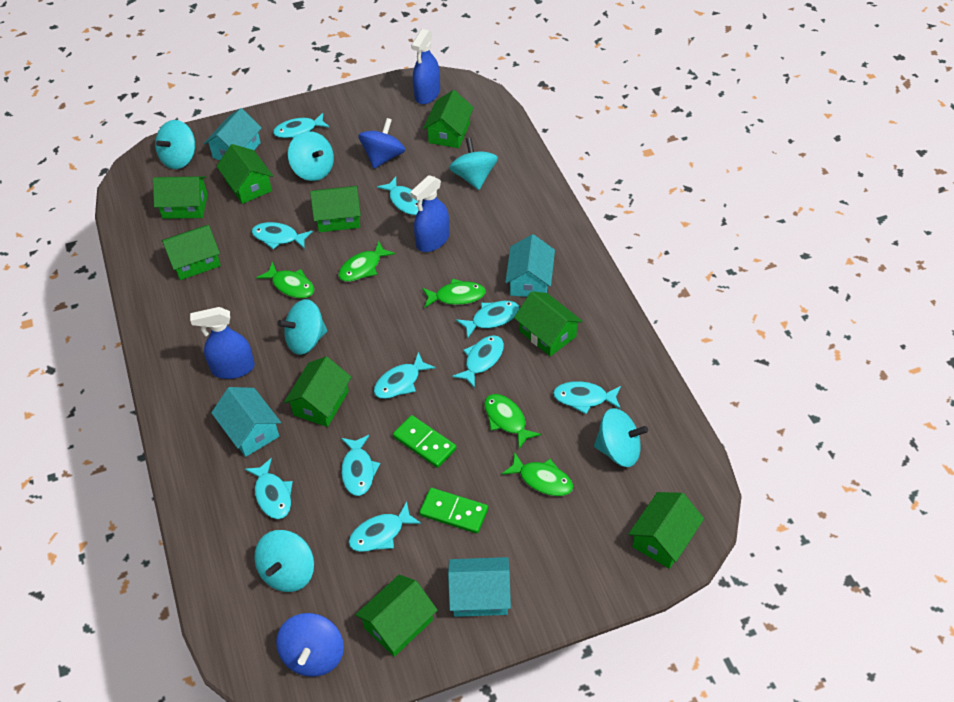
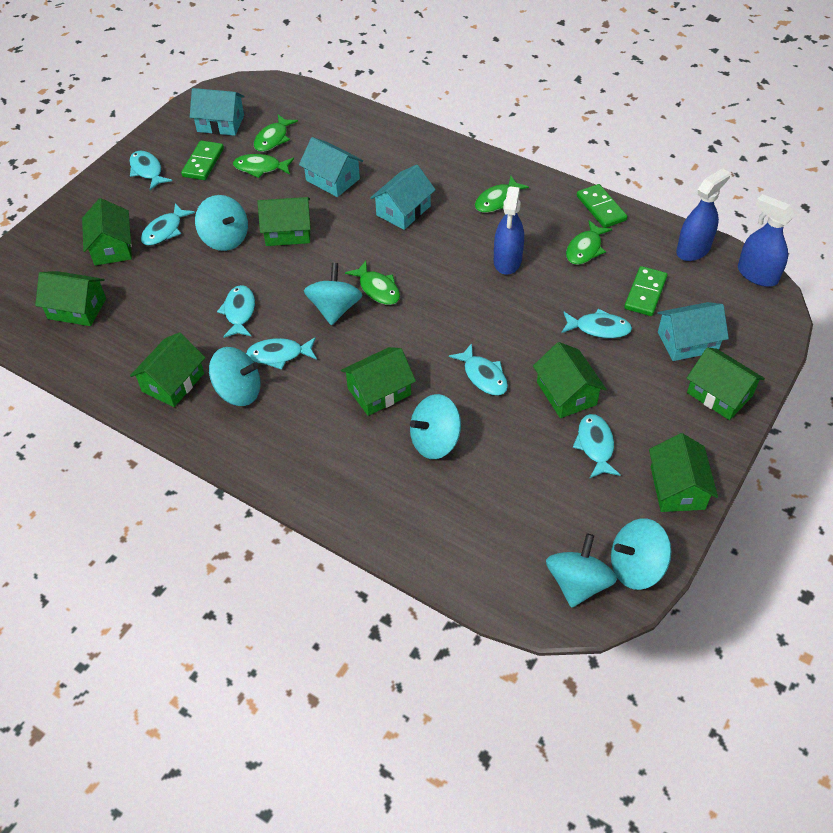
blue spinning top: [276,613,344,677] [358,118,405,169] = 2 -> none = 0
green domino: [393,415,456,468] [419,488,488,534] = 2 -> [181,140,224,180] [577,184,627,228] [624,266,667,316] = 3
green house: [153,176,208,219] [162,225,221,280] [216,144,273,204] [284,356,351,427] [310,186,361,232] [355,575,438,657] [423,90,474,148] [514,291,583,357] [628,492,704,569] = 9 -> [35,271,106,326] [82,198,132,266] [130,332,206,407] [257,197,311,246] [341,347,416,416] [533,342,607,418] [649,433,718,512] [686,347,765,420] = 8
turquoise fish: [245,458,293,519] [252,222,313,249] [273,113,330,138] [341,435,381,496] [348,501,421,552] [374,352,436,399] [377,177,423,215] [452,335,504,388] [456,301,520,339] [553,381,621,414] = 10 -> [129,151,172,190] [141,203,195,246] [217,285,255,338] [246,337,317,370] [449,343,508,396] [561,309,632,339] [573,414,621,479] = 7

